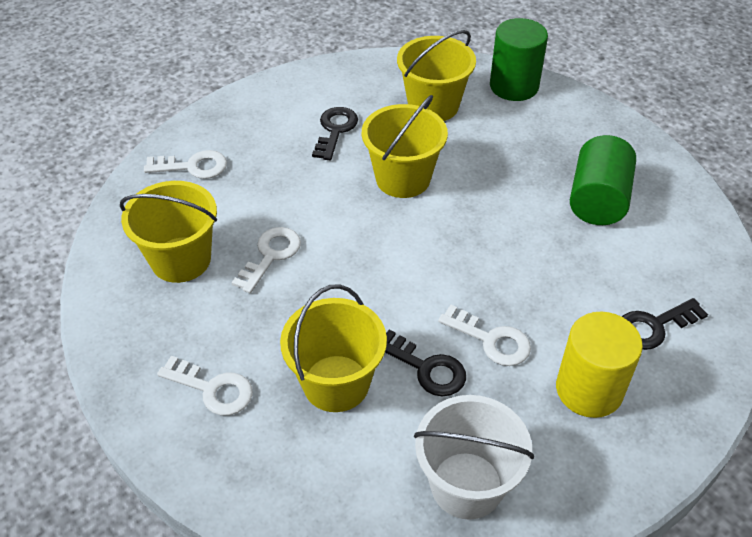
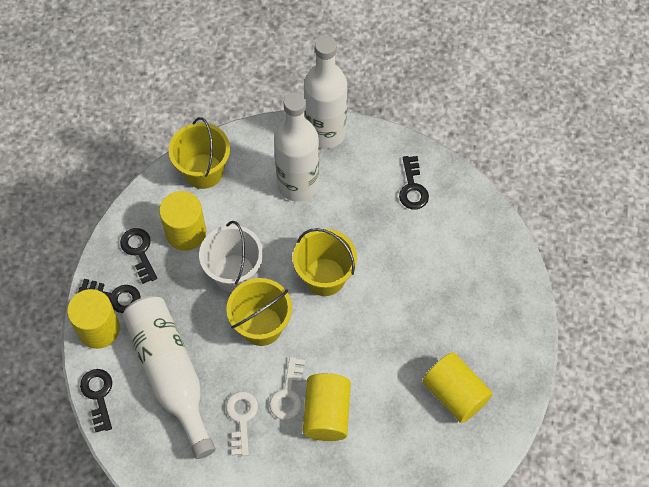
black key: [312,107,358,160] [385,330,466,396] [622,298,708,350] = 3 -> [78,279,141,313] [80,369,112,432] [120,228,157,284] [399,156,429,209] = 4
green cylinder: [490,18,548,101] [570,135,636,225] = 2 -> none = 0
white bottle: none = 0 -> [122,296,216,459] [274,92,319,202] [304,36,347,149] = 3
white key: [144,150,227,179] [157,356,253,416] [231,227,301,293] [438,304,531,366] = 4 -> [226,391,258,456] [269,357,305,420] = 2
yellow bucket: [120,181,217,283] [280,284,387,412] [362,95,448,198] [397,30,476,121] = 4 -> [169,117,230,189] [226,278,292,346] [293,228,357,296] = 3
yellow cylinder: [556,312,643,418] = 1 -> [67,289,120,349] [159,191,206,251] [303,373,351,441] [423,352,493,423] = 4

